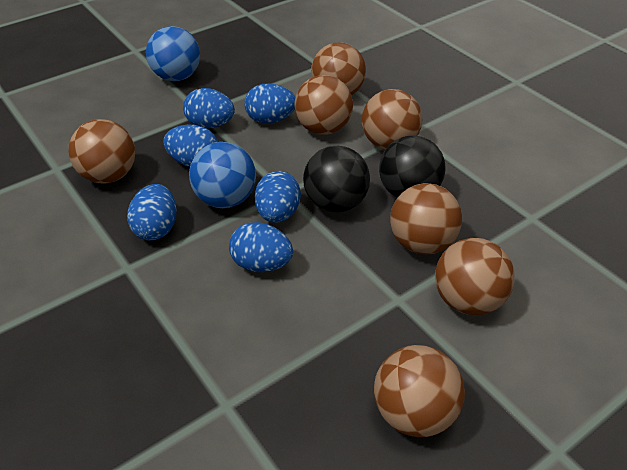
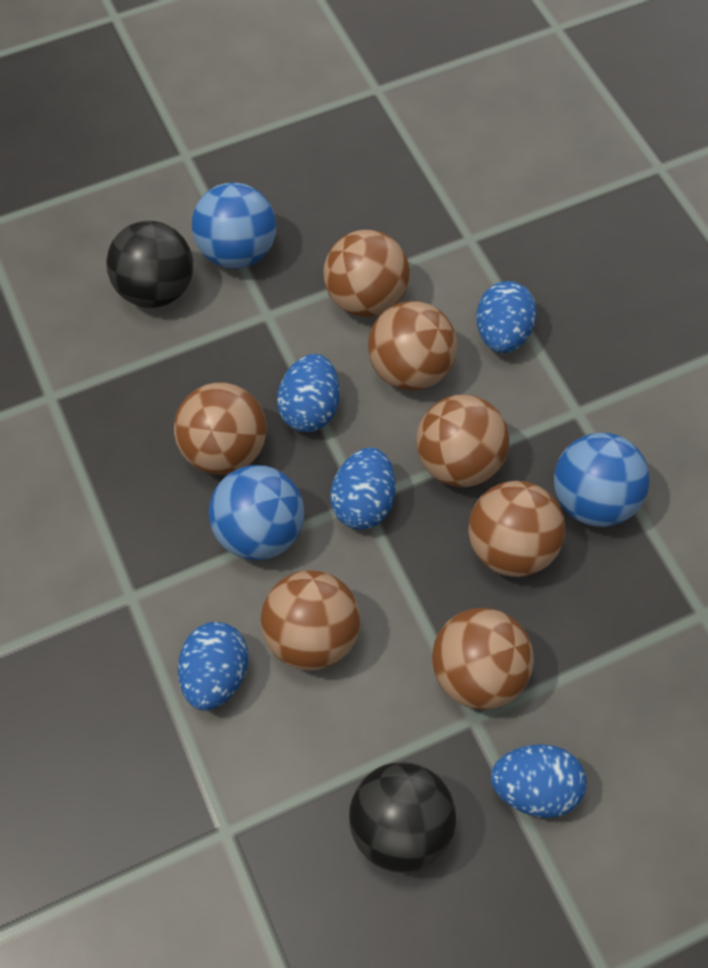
blue ball: [146,26,200,81] [189,142,256,208] = 2 -> [192,182,276,269] [208,465,304,560] [554,433,650,527] = 3
blue egg: [127,184,177,241] [163,124,218,167] [183,88,235,128] [229,222,293,272] [244,83,295,123] [255,171,301,223] = 6 -> [178,622,248,711] [277,354,340,432] [330,447,396,530] [476,281,537,353] [491,744,587,818] = 5

